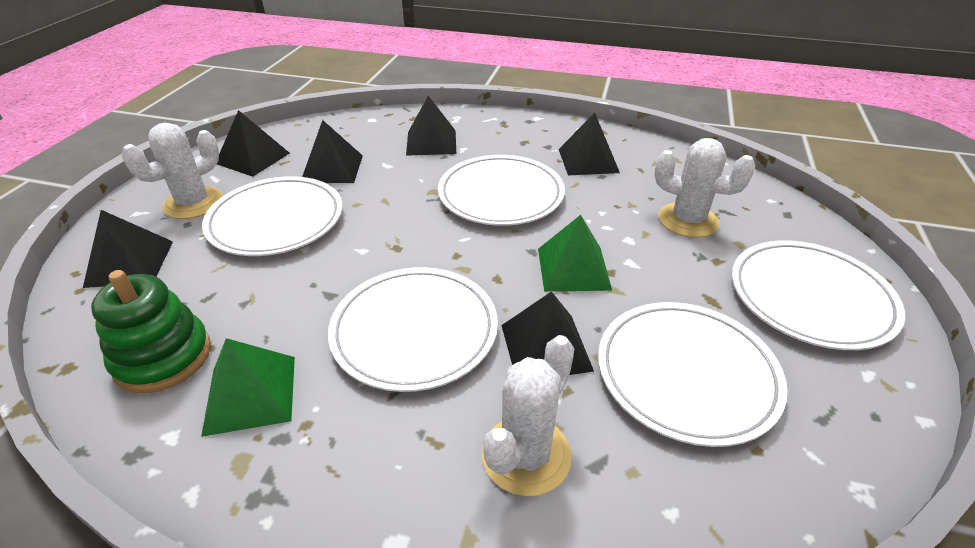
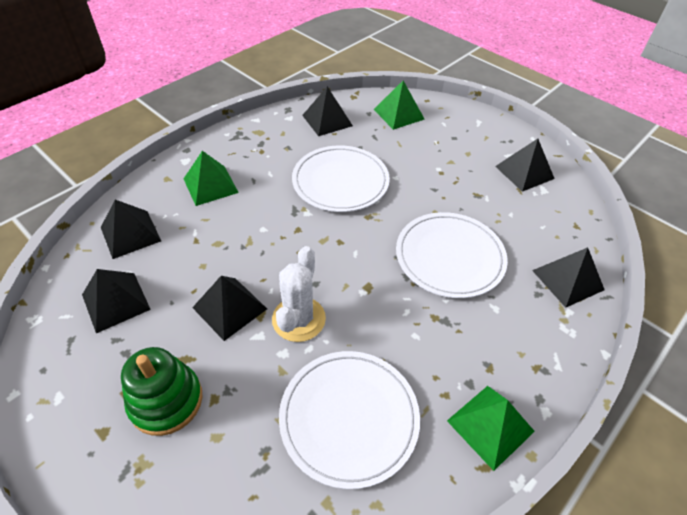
green pyramid: [201,338,295,437] [538,215,612,292] = 2 -> [184,151,239,206] [373,81,425,130] [447,386,535,471] = 3
white cactus: [122,123,223,219] [481,335,575,496] [654,138,755,238] = 3 -> [272,246,326,342] = 1
white plate: [202,176,343,256] [328,267,498,392] [438,155,565,226] [598,302,788,447] [732,240,905,350] = 5 -> [279,351,420,489] [292,146,390,212] [396,212,508,298] = 3

